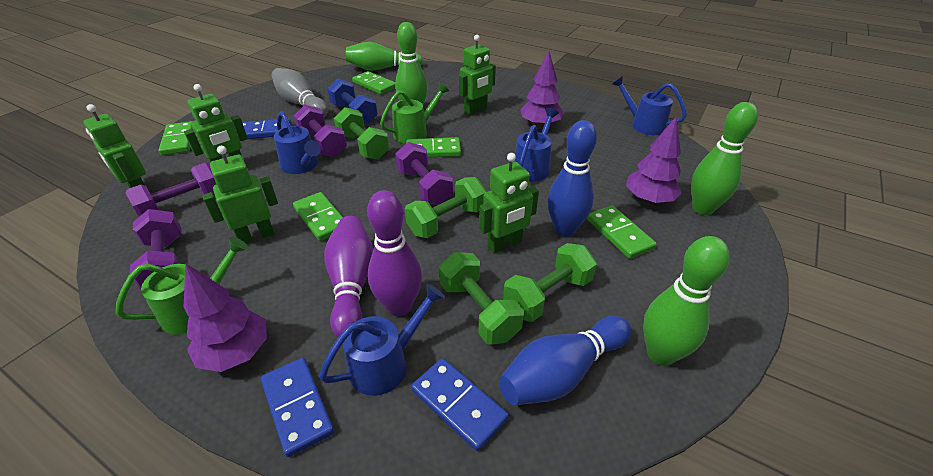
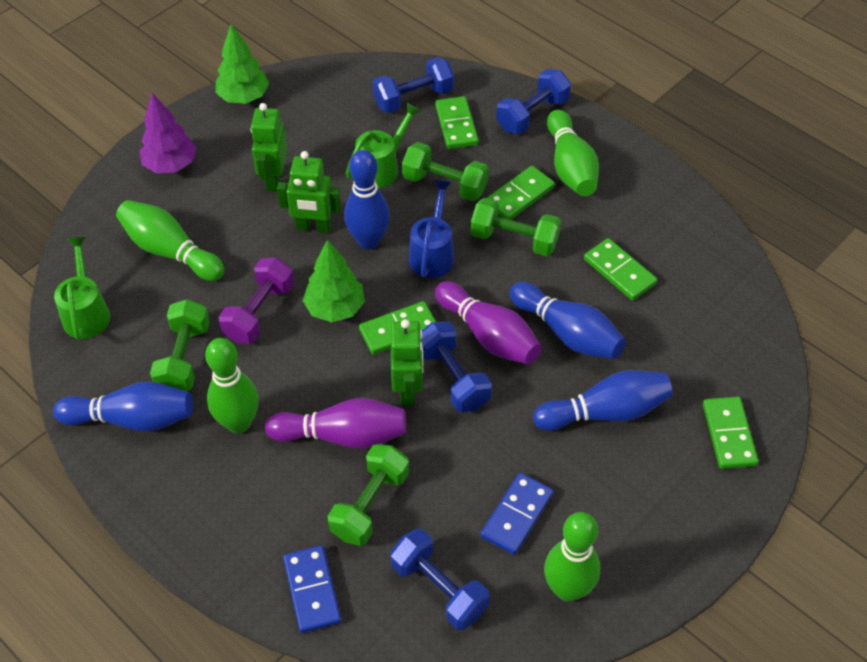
blue bowling pin: [499,316,631,405] [548,120,597,237] = 2 -> [53,381,193,432] [344,150,390,250] [510,282,626,359] [533,370,673,431] = 4
blue domino: [242,118,292,139] [261,358,334,457] [411,358,509,451] = 3 -> [283,545,341,633] [480,473,553,555] = 2
blue dumbbell: [327,78,378,125] = 1 -> [373,57,454,113] [390,529,490,630] [422,322,492,412] [496,69,571,134] = 4
blue watering can: [274,111,321,174] [319,284,445,396] [514,108,559,181] [612,76,687,135] = 4 -> [408,180,454,278] = 1
green robot: [83,104,146,188] [184,84,248,162] [202,146,278,244] [459,35,496,116] [479,153,539,254] = 5 -> [251,103,287,192] [277,151,341,233] [391,319,423,406] = 3
green tree: none = 0 -> [215,24,269,104] [303,239,365,322] = 2
grey bowling pin: [272,68,328,117] = 1 -> none = 0
purple dumbbell: [125,163,217,217] [130,209,182,289] [294,105,347,157] [395,142,453,205] = 4 -> [219,258,294,344] = 1
purple tree: [184,263,267,372] [520,51,564,128] [626,117,682,204] = 3 -> [140,93,196,173] = 1

